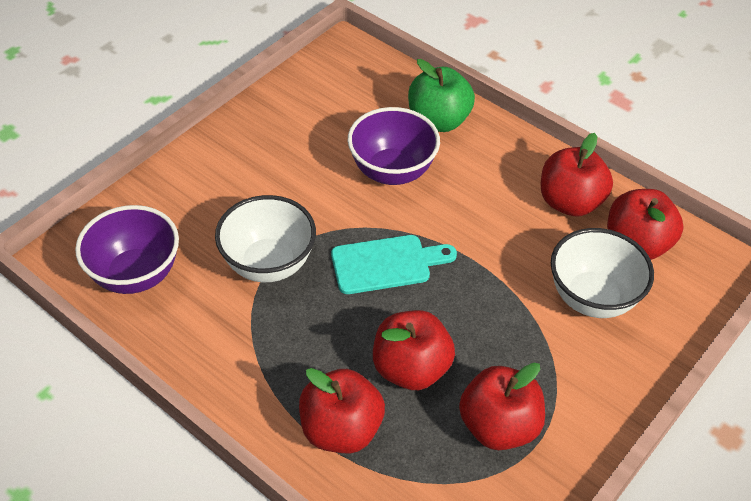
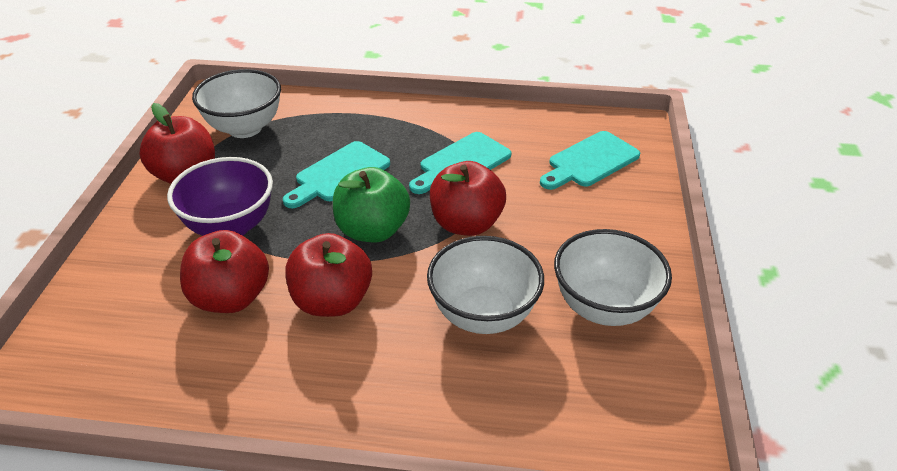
purple bowl: [75,205,179,294] [348,107,440,185] = 2 -> [167,157,273,236] = 1
red apple: [299,368,385,453] [373,310,455,390] [459,363,545,450] [541,133,613,217] [607,189,684,260] = 5 -> [139,103,215,184] [180,230,269,313] [285,233,372,317] [430,161,506,236] = 4
turquoise cutting board: [331,235,457,294] = 1 -> [283,141,390,208] [409,132,511,194] [540,131,640,190] = 3
white bowl: [215,195,316,282] [551,228,654,318] = 2 -> [192,69,281,138] [427,236,544,334] [554,229,672,326] = 3

